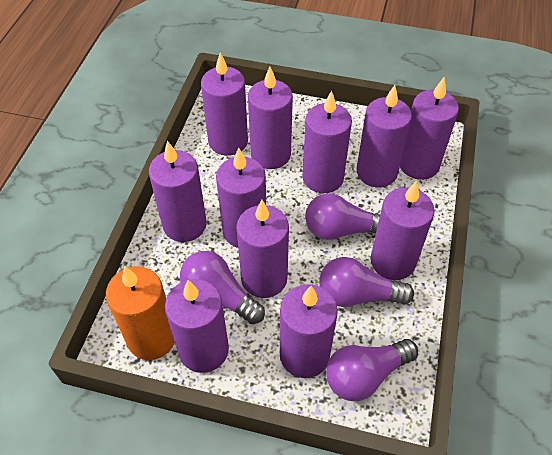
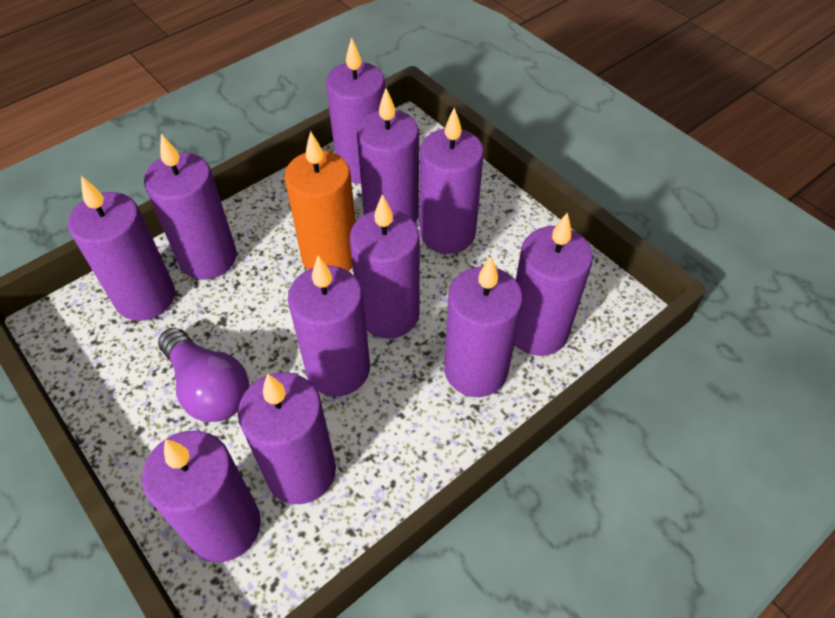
purple light bulb: [180,251,265,324] [305,193,380,240] [319,257,414,307] [326,339,418,401] = 4 -> [158,328,249,422] = 1

